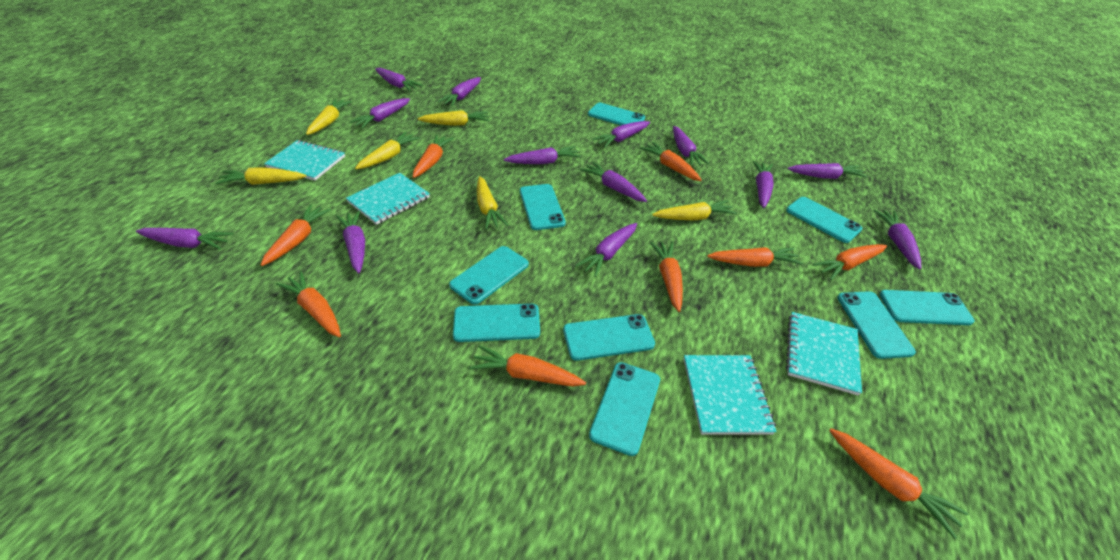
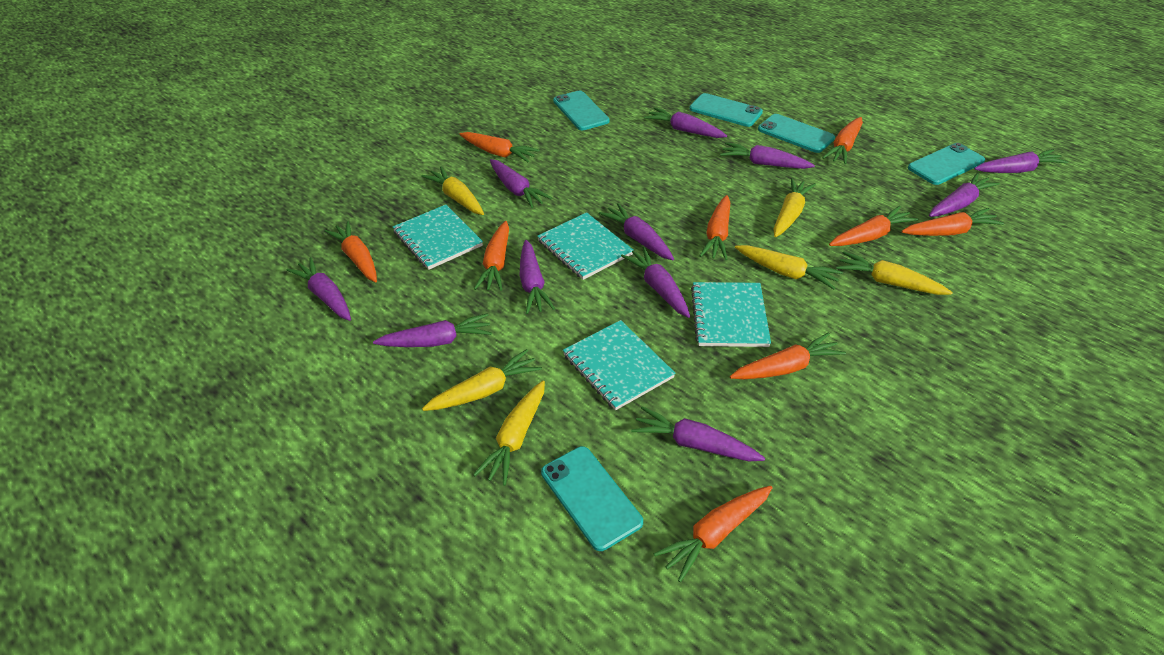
purple carrot: [136,228,233,250] [336,211,365,273] [350,98,410,129] [375,68,423,92] [438,77,481,106] [504,146,581,164] [575,223,637,277] [580,162,647,202] [592,121,650,148] [673,126,709,166] [753,161,773,208] [788,163,867,179] [873,210,921,269] = 13 -> [287,258,351,321] [373,313,492,347] [490,159,552,208] [520,240,555,314] [599,203,674,260] [621,247,690,318] [631,406,765,461] [644,107,727,138] [720,142,815,169] [929,172,1000,217] [974,149,1068,173] = 11
turquoise phone: [449,246,529,305] [453,304,540,342] [520,184,566,230] [563,314,655,361] [588,103,645,125] [589,362,660,456] [786,197,863,243] [837,291,916,359] [880,290,975,325] = 9 -> [541,446,643,551] [553,91,610,130] [689,93,763,127] [758,114,835,153] [908,143,985,185] = 5

